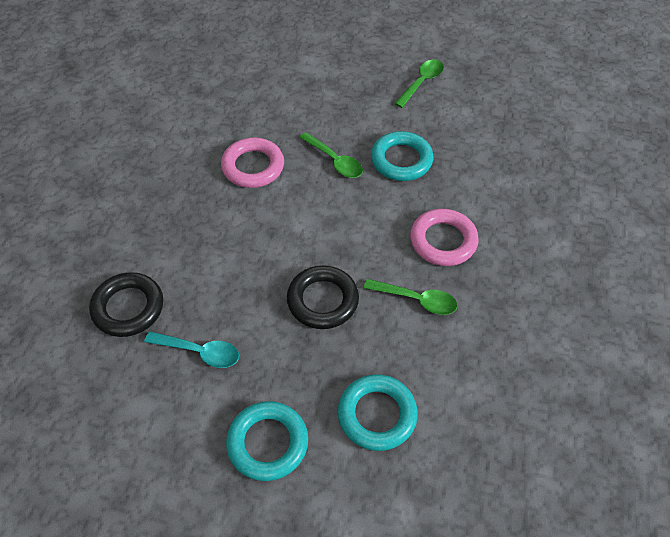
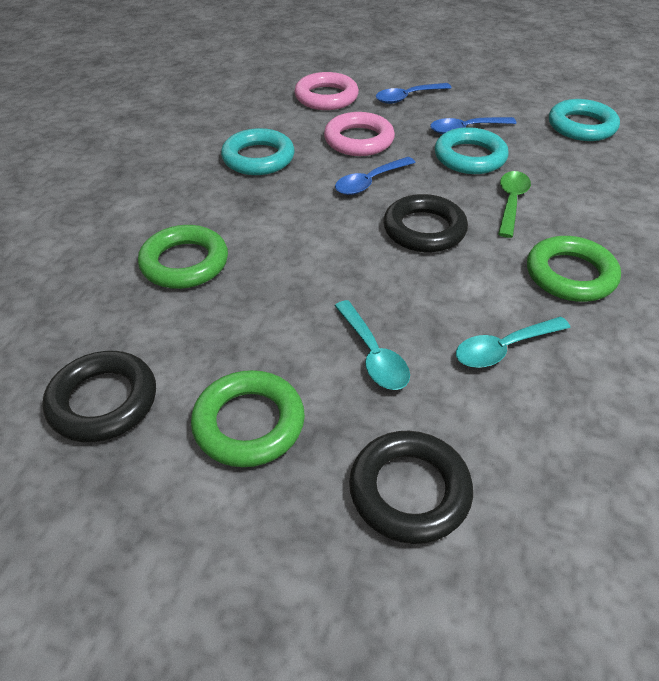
black ring: [89,272,163,337] [287,265,359,329] = 2 -> [42,351,156,442] [349,431,473,544] [383,194,468,252] = 3
blue spoon: none = 0 -> [335,157,416,195] [376,83,452,104] [430,117,516,134] = 3
green ring: none = 0 -> [138,225,228,289] [191,370,305,467] [527,236,621,302] = 3
green spoon: [299,132,363,178] [364,279,457,315] [394,60,444,108] = 3 -> [498,171,531,238] = 1
turquoise spoon: [144,331,239,368] = 1 -> [335,300,410,390] [456,317,571,368] = 2

